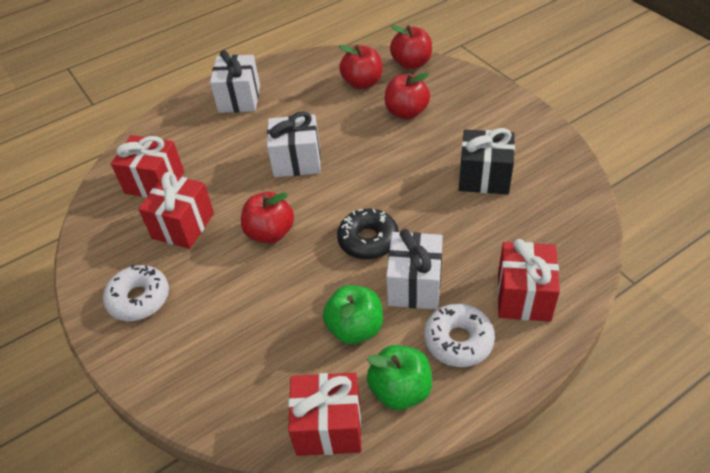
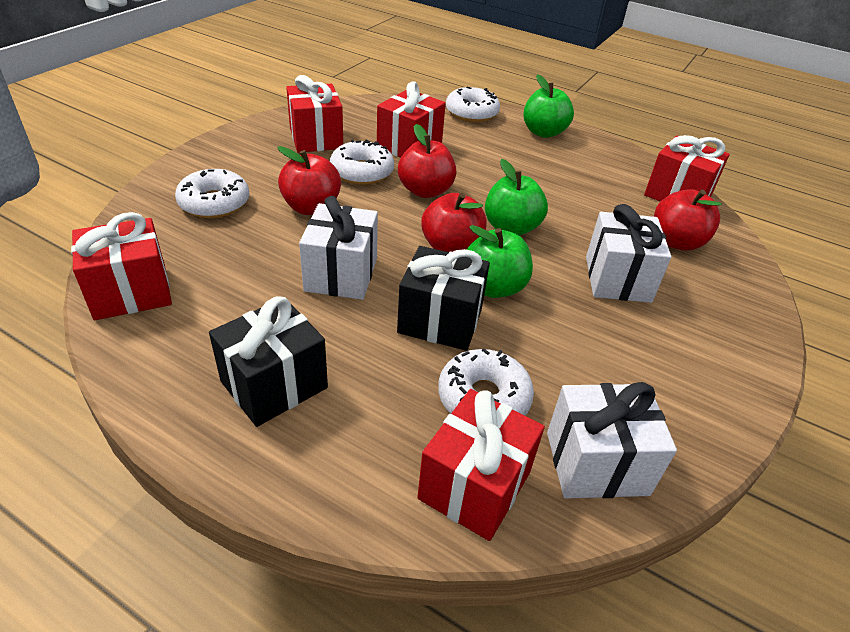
black donut: [337,209,399,260] = 1 -> none = 0
black gift: [459,128,515,195] = 1 -> [209,296,328,427] [397,246,490,351] = 2
green apple: [323,285,383,344] [367,345,432,410] = 2 -> [467,225,533,298] [485,159,548,236] [523,74,574,138] = 3
red gift: [111,135,184,198] [138,171,214,249] [288,373,361,456] [498,239,560,322] = 4 -> [71,212,172,320] [286,75,343,153] [377,81,446,158] [417,389,545,541] [644,135,730,202] = 5
white donut: [103,264,169,321] [424,304,495,367] = 2 -> [175,169,249,218] [330,139,394,185] [438,348,534,415] [446,87,500,122] = 4

